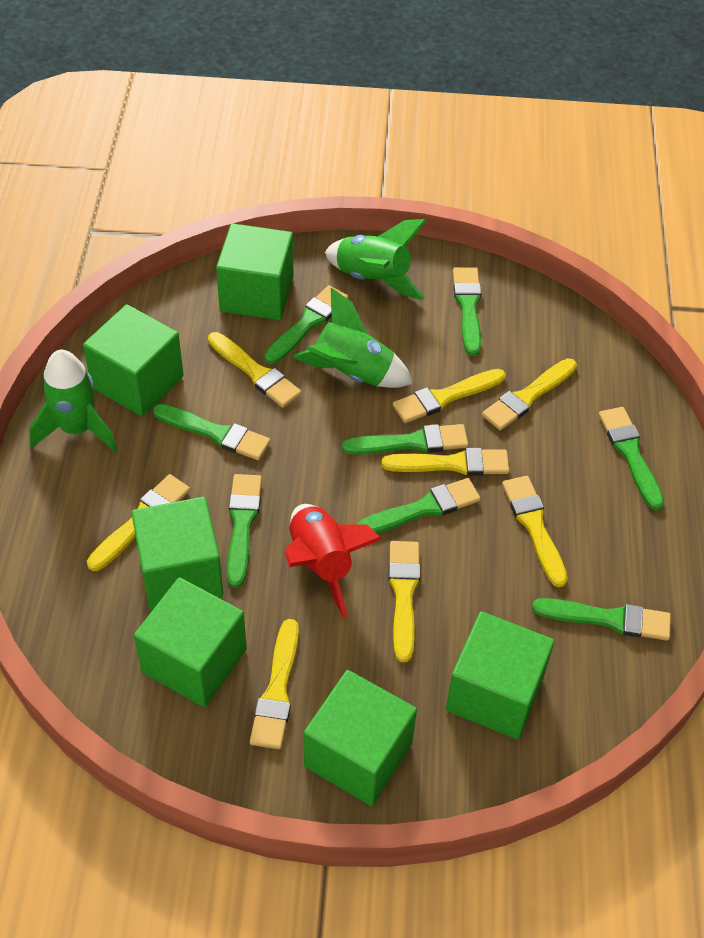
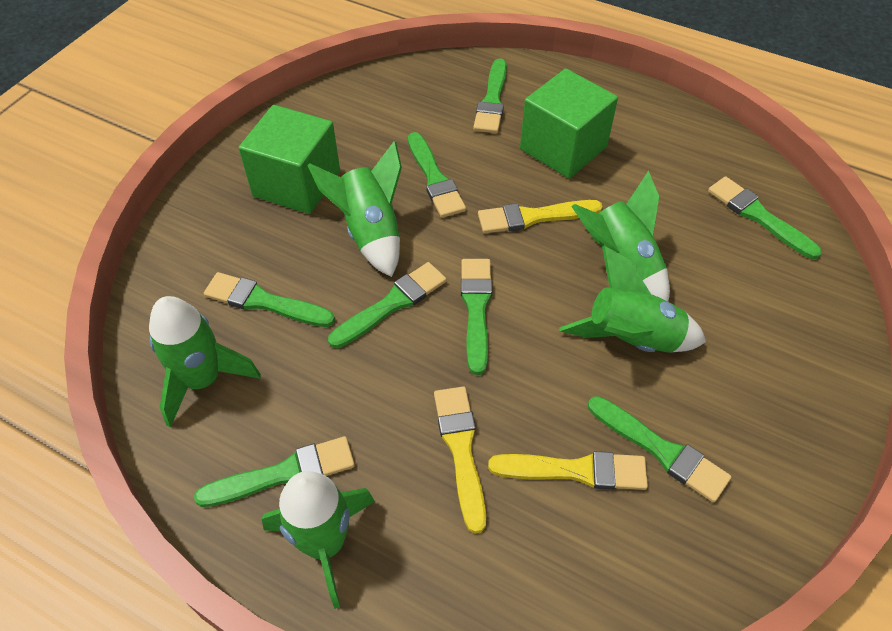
green cube: [83,304,183,417] [131,497,223,610] [134,577,247,707] [216,223,293,320] [304,670,417,806] [446,611,554,739] = 6 -> [239,105,340,214] [520,69,618,178] = 2
green rocket: [29,350,117,452] [292,288,413,388] [325,219,427,300] = 3 -> [149,296,261,427] [262,471,375,609] [307,141,402,277] [560,246,706,353] [571,170,670,301] = 5
red rocket: [284,504,382,618] = 1 -> none = 0
yellow brush: [87,474,190,571] [208,332,302,408] [250,619,299,749] [382,448,509,475] [389,541,420,662] [393,369,506,423] [482,358,577,430] [502,476,568,587] = 8 -> [434,386,486,533] [478,200,603,233] [488,451,648,490] = 3

